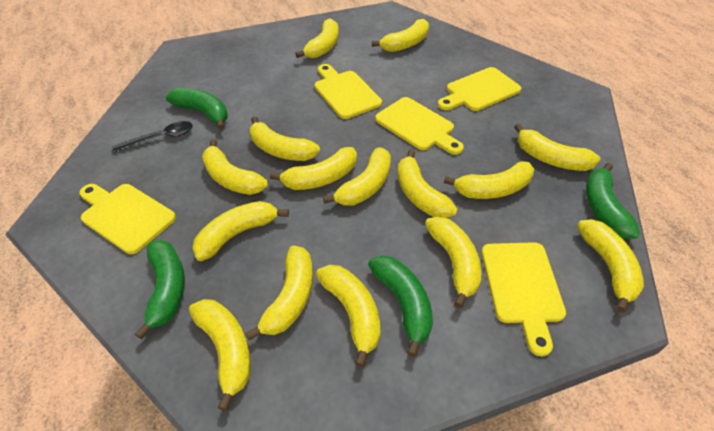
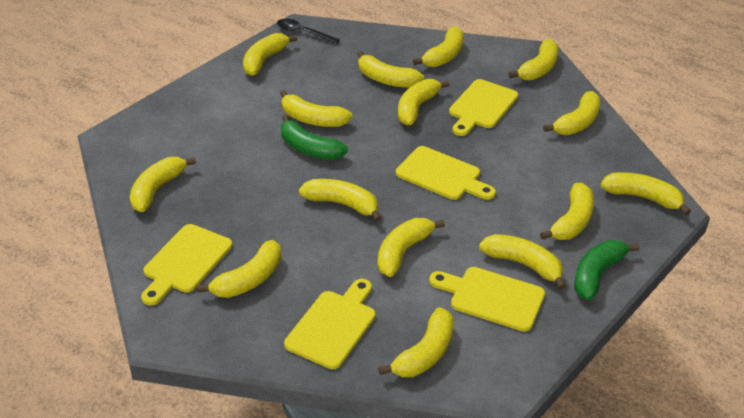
green banana: [135,240,185,339] [166,88,228,130] [368,255,433,357] [586,163,640,239] = 4 -> [281,115,348,160] [574,240,640,300] = 2

